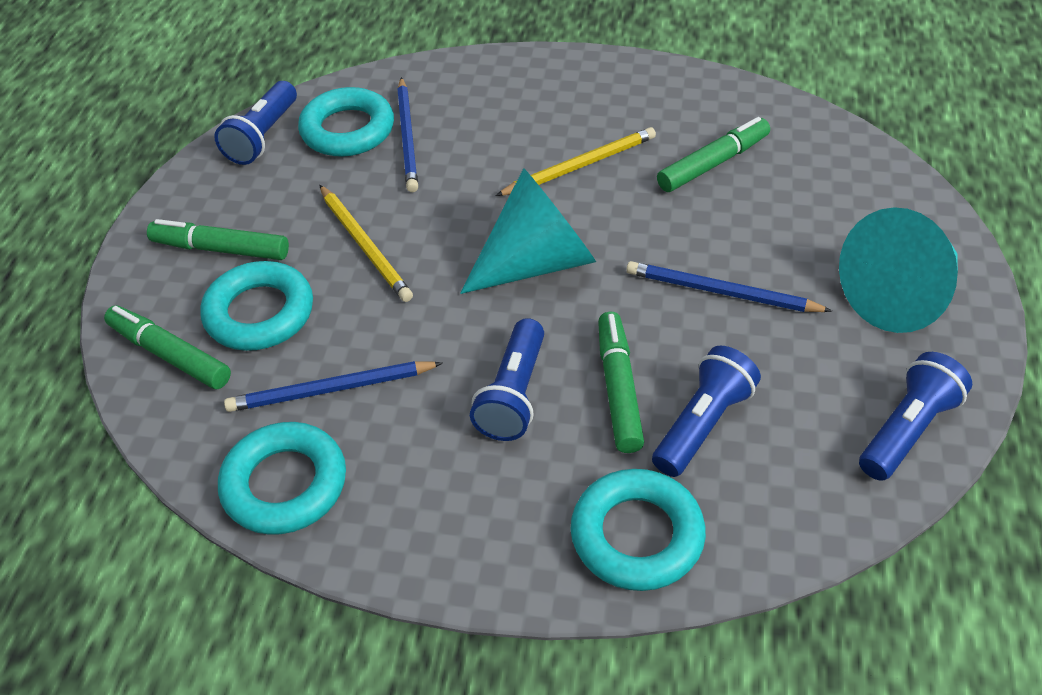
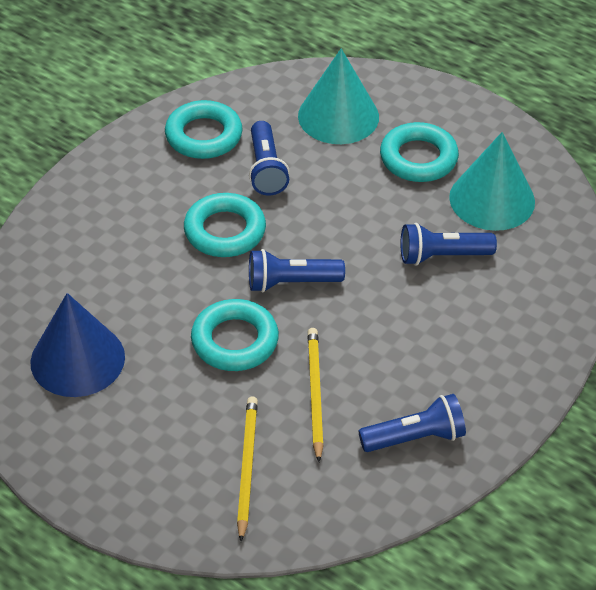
blue cone: none = 0 -> [31,293,125,397] = 1
blue pencil: [224,361,443,412] [397,77,418,192] [626,261,832,312] = 3 -> none = 0
green marker: [104,305,231,389] [147,219,289,260] [598,312,644,453] [657,117,770,192] = 4 -> none = 0

